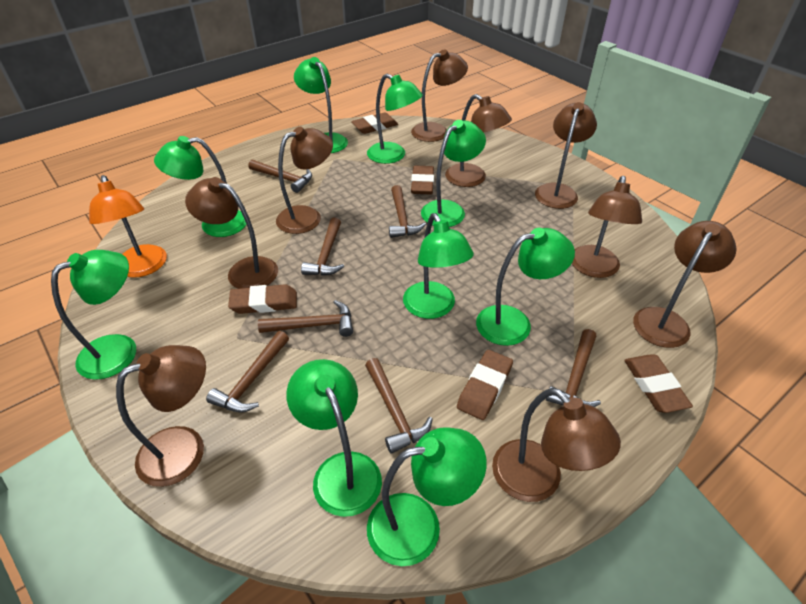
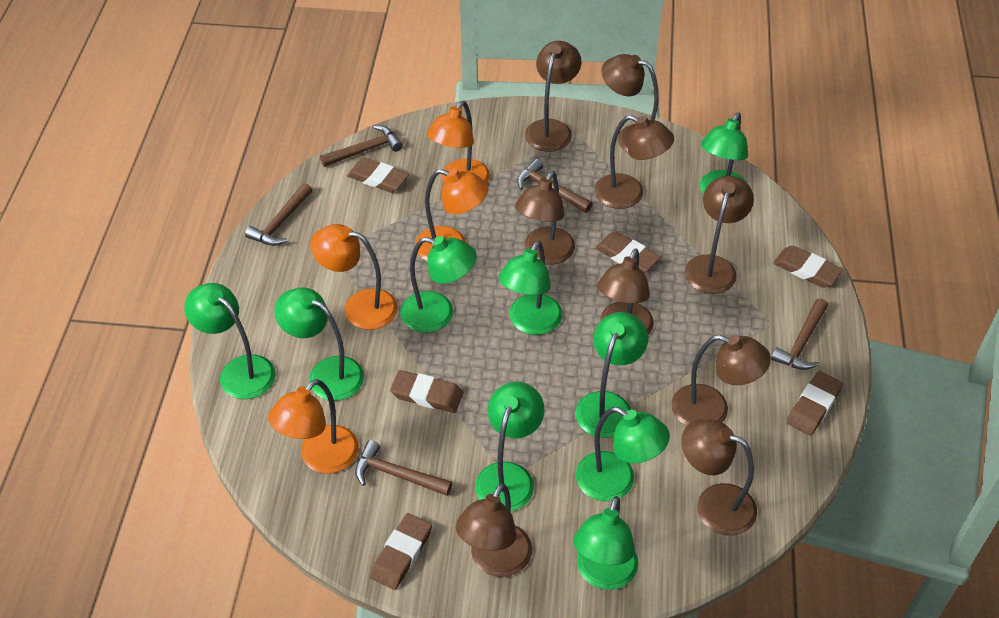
brown eraser: [228,284,297,314] [351,112,398,134] [411,166,434,195] [457,350,513,420] [624,355,693,413] = 5 -> [347,158,409,193] [370,513,432,590] [390,370,463,413] [595,231,661,273] [773,246,843,288] [787,371,843,436] = 6
brown hammer: [206,331,289,412] [248,160,312,193] [258,300,353,337] [301,218,344,276] [365,358,433,453] [389,185,426,238] [546,329,601,407] = 7 -> [245,183,312,246] [320,125,403,167] [355,440,452,496] [517,159,593,213] [771,298,828,370] = 5
orange lamp: [89,175,167,278] = 1 -> [268,379,359,474] [310,224,398,330] [415,168,489,262] [427,101,490,183] = 4

